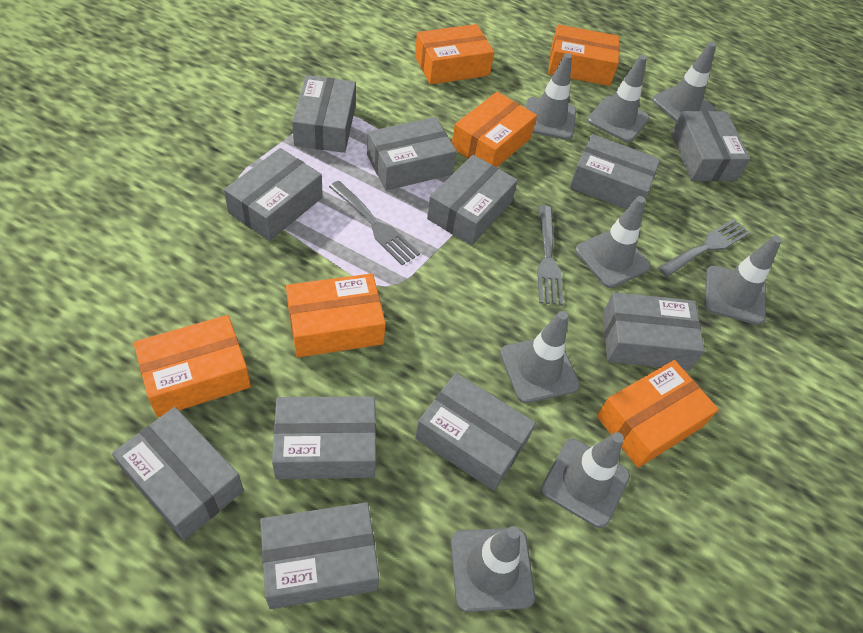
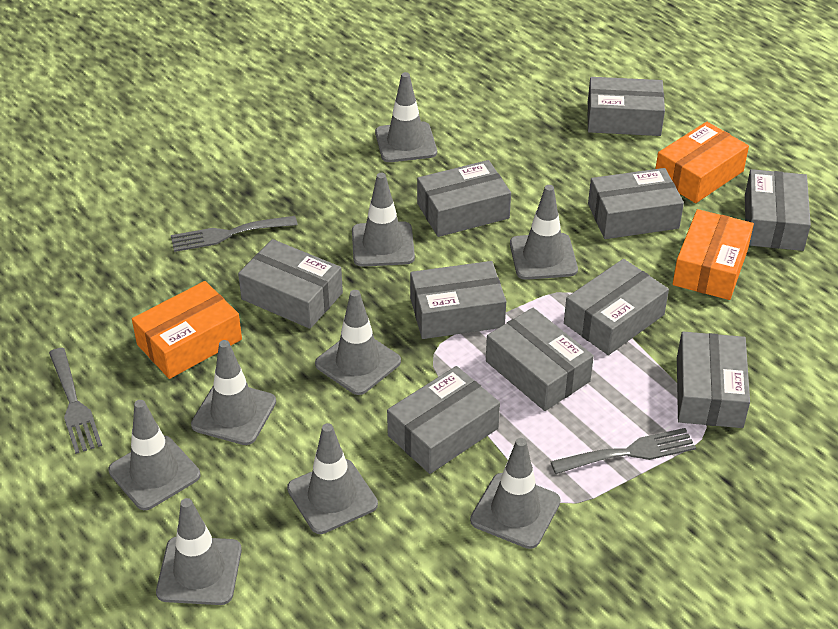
grey box: [112,407,244,541] [224,148,323,241] [260,502,379,609] [272,396,376,479] [292,75,356,153] [367,117,457,191] [415,373,536,491] [427,155,518,246] [570,134,660,210] [603,292,705,370] [671,111,750,181] = 11 -> [238,239,343,329] [387,366,500,474] [410,261,506,339] [417,160,511,237] [486,308,594,411] [564,259,669,355] [587,77,665,136] [588,168,684,239] [677,332,750,428] [745,169,811,251] = 10
grey traffic cone: [451,526,535,612] [500,311,580,403] [526,53,576,140] [541,432,630,528] [575,196,650,288] [587,55,649,142] [652,42,716,122] [704,236,782,325] = 8 -> [108,400,200,510] [156,498,242,605] [191,340,276,445] [287,423,378,534] [315,290,401,395] [352,173,415,267] [375,72,437,162] [470,438,561,549] [510,185,578,280] = 9
orange box: [133,315,251,417] [286,273,386,357] [415,24,494,85] [452,92,537,167] [548,24,619,86] [597,360,719,468] = 6 -> [132,281,242,379] [655,122,749,203] [673,209,754,300] = 3

